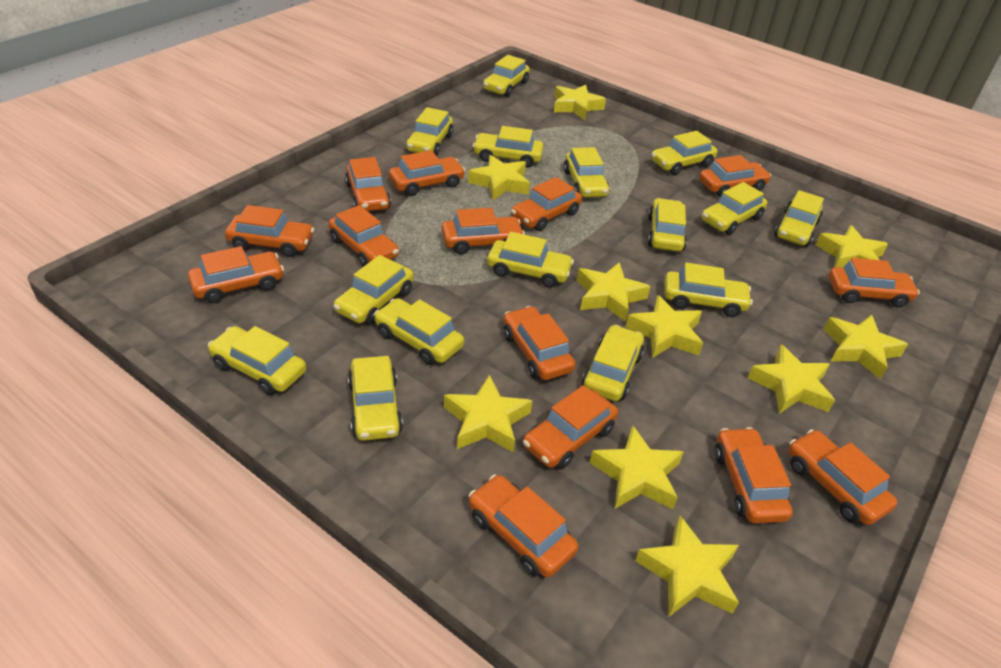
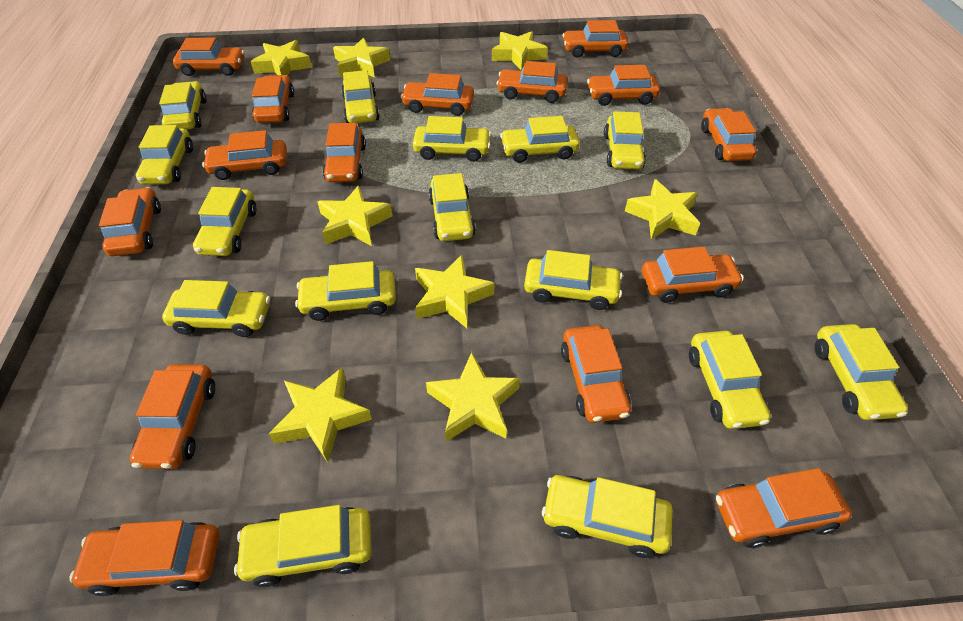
orange car: [188,246,284,303] [225,205,314,257] [328,205,399,267] [345,157,391,211] [389,150,466,196] [441,208,525,254] [469,475,579,577] [503,306,576,380] [511,177,582,231] [523,385,618,469] [699,155,771,197] [715,427,793,524] [788,429,897,525] [829,258,920,308] = 14 -> [69,520,220,596] [99,187,161,256] [130,364,215,469] [173,38,245,76] [202,130,287,180] [252,75,294,123] [323,123,366,182] [401,73,474,116] [497,61,567,103] [561,325,631,423] [562,20,628,58] [587,65,660,106] [642,247,744,303] [701,108,756,161] [716,468,852,548] = 15
yellow star: [444,375,532,453] [468,155,530,200] [554,85,606,120] [577,262,651,322] [590,426,684,509] [626,295,703,358] [635,516,739,617] [748,345,835,414] [816,225,888,268] [823,315,908,379] = 10 -> [251,40,312,76] [269,367,372,462] [317,185,393,246] [333,38,390,78] [415,255,494,328] [426,352,520,442] [492,31,548,70] [625,179,700,240] = 8

